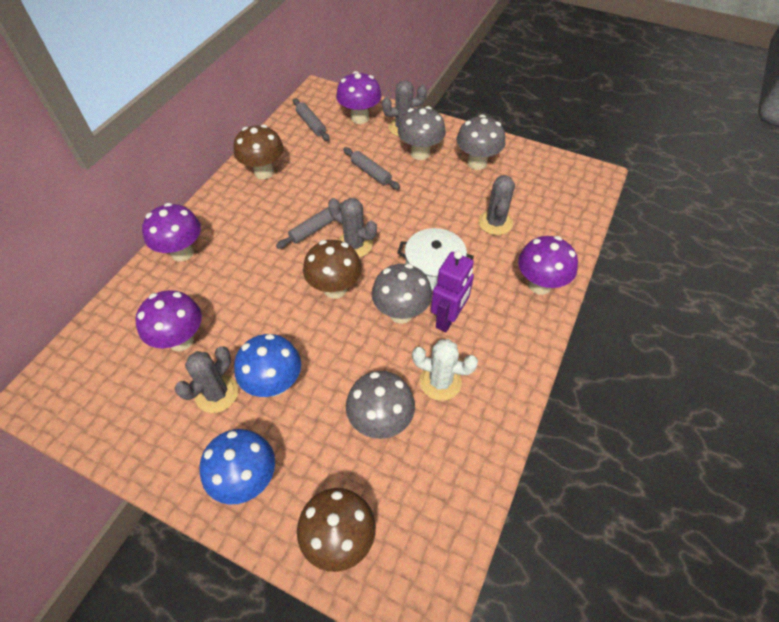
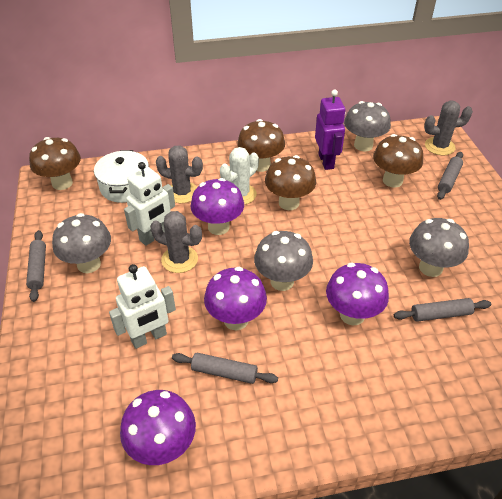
blue mushroom: [199,429,275,504] [234,334,301,397] = 2 -> none = 0
brown mushroom: [234,125,284,179] [297,488,376,572] [303,240,362,299] = 3 -> [29,137,81,190] [237,119,285,172] [265,155,316,210] [373,134,423,188] = 4
grey cactus: [175,346,238,413] [328,198,377,258] [382,80,427,137] [478,175,515,235] = 4 -> [150,211,202,273] [156,145,203,203] [424,101,473,155] = 3
grey rolling pin: [276,203,342,249] [293,98,330,141] [343,147,400,190] = 3 -> [26,230,46,302] [172,353,278,384] [394,298,491,322] [437,152,463,200] = 4
white robot: none = 0 -> [109,264,176,349] [124,162,175,246] = 2

